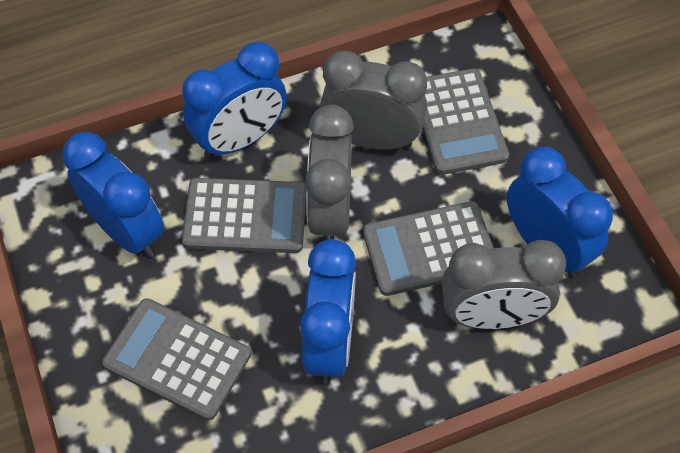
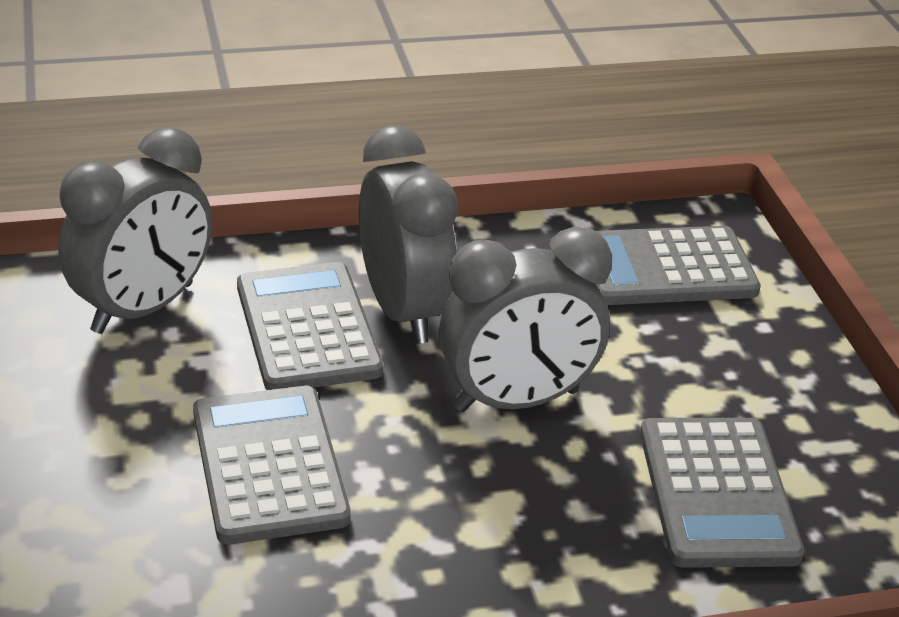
blue clock: [62,132,164,257] [182,42,287,158] [300,239,356,383] [507,147,613,277] = 4 -> none = 0

